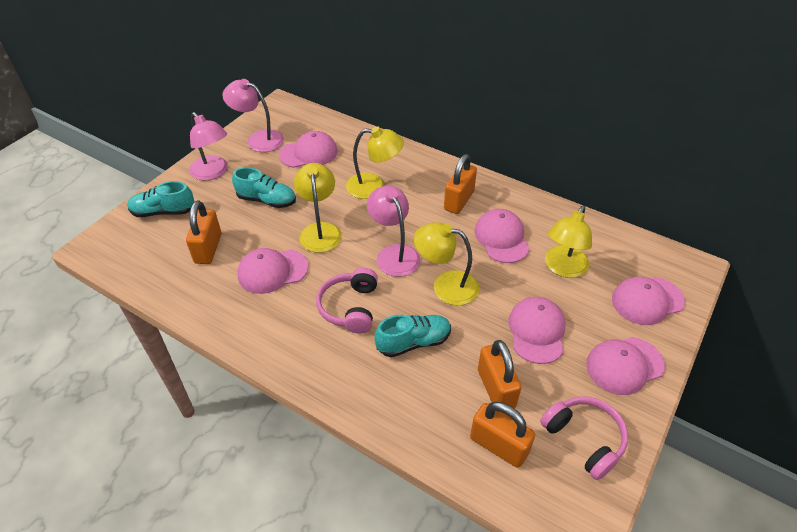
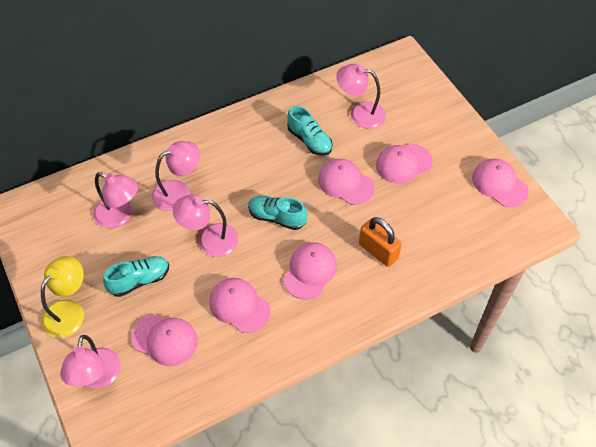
orange padlock: [186,200,221,264] [444,154,477,214] [470,402,535,468] [478,340,522,408] = 4 -> [359,217,402,267] = 1
pink headphones: [316,268,378,333] [540,396,628,480] = 2 -> none = 0
pink lamp: [189,112,228,181] [223,79,284,152] [367,186,420,277] = 3 -> [60,335,121,388] [93,172,138,228] [152,141,200,211] [173,194,238,257] [336,64,386,129] = 5
yellow lamp: [294,163,342,253] [346,126,404,199] [414,222,479,306] [545,205,592,278] = 4 -> [41,256,84,338] = 1

